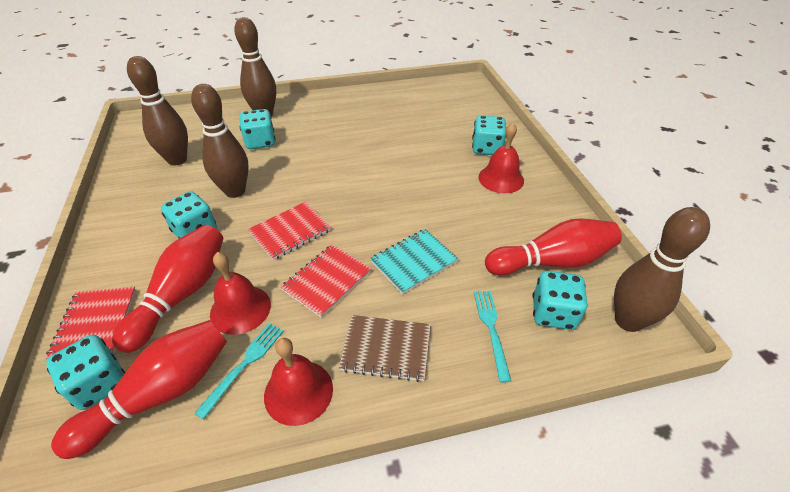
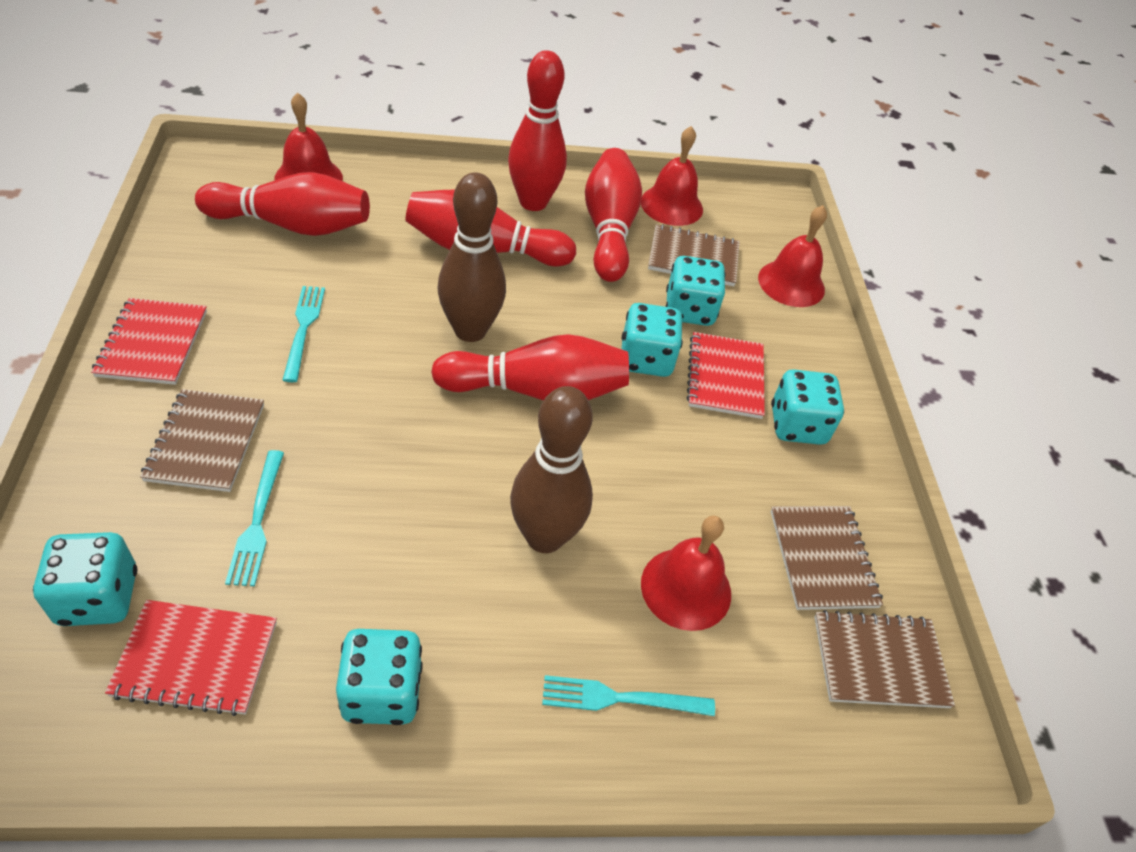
brown bowling pin: [127,56,188,165] [191,84,249,198] [234,17,276,116] [614,207,710,332] = 4 -> [438,173,506,342] [510,386,593,553] = 2
brown notebook: [339,315,431,382] = 1 -> [140,389,264,492] [648,224,740,286] [771,506,883,610] [814,610,955,708] = 4
red bell: [210,252,271,335] [264,338,333,426] [478,123,524,193] = 3 -> [275,92,343,181] [641,126,703,226] [641,515,731,631] [758,205,827,307] = 4
red bowling pin: [51,320,227,459] [112,225,223,353] [485,218,622,275] = 3 -> [195,172,370,236] [405,189,576,267] [431,334,629,401] [508,50,567,211] [585,148,642,282] = 5
turquoise fork: [194,323,284,420] [474,291,511,383] = 2 -> [225,450,284,586] [283,286,325,382] [542,675,715,716] = 3
turquoise notebook: [370,229,459,294] = 1 -> none = 0

